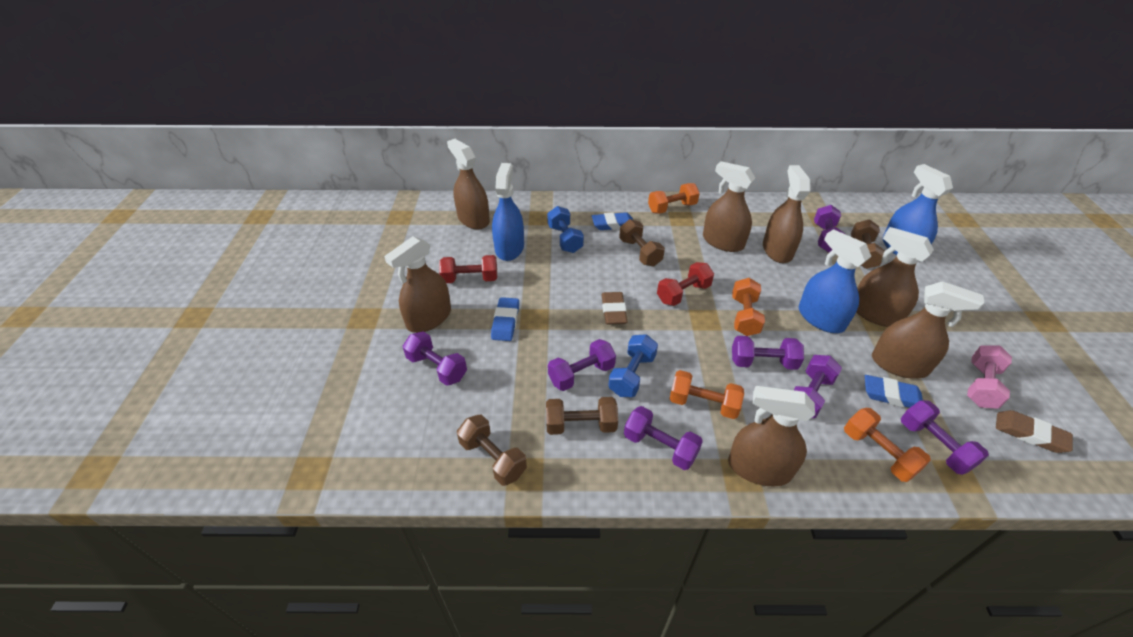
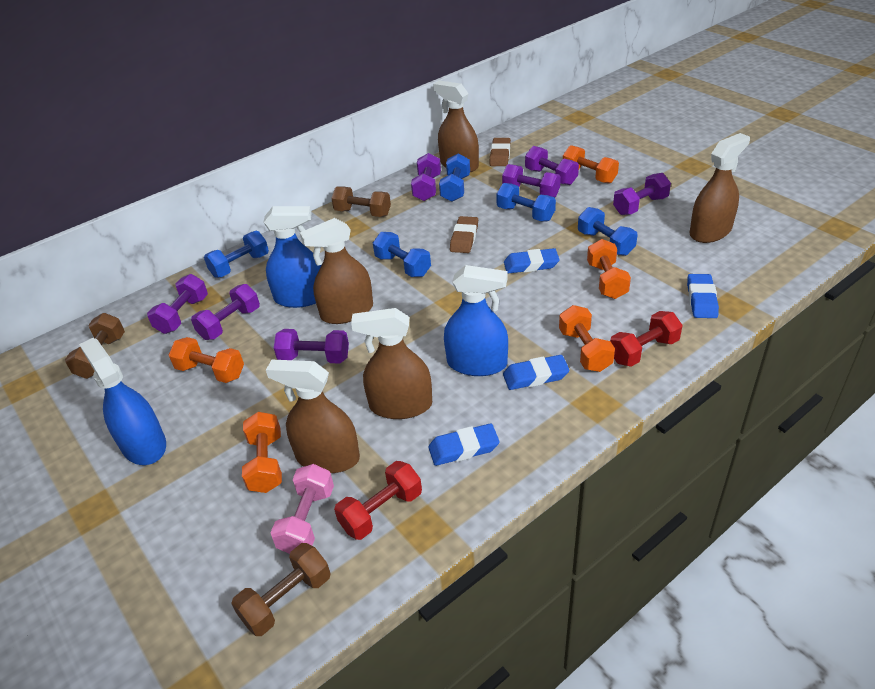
blue dumbbell: [547,206,584,253] [608,334,658,397] = 2 -> [204,231,269,278] [373,232,431,277] [439,153,470,202] [496,183,556,222] [578,207,638,256] = 5
blue eraser: [491,297,519,341] [592,212,633,230] [865,375,923,408] = 3 -> [428,423,499,466] [503,355,569,390] [504,248,560,274] [687,274,719,318] = 4
brown dumbbell: [457,415,527,486] [546,397,618,435] [619,219,665,266] [851,219,885,269] = 4 -> [65,313,125,379] [231,543,331,636] [331,186,391,217] = 3
brown spray bottle: [384,236,451,333] [447,139,490,230] [703,161,755,252] [728,386,815,486] [763,165,811,263] [857,227,934,327] [872,281,984,379] = 7 -> [266,360,360,473] [300,218,373,324] [351,308,432,419] [433,81,479,172] [690,133,750,243] = 5
orange dumbbell: [648,183,700,214] [669,370,744,419] [732,278,765,336] [844,408,931,482] = 4 -> [169,337,244,383] [242,412,282,493] [559,305,615,372] [563,145,619,184] [587,239,631,299] = 5

